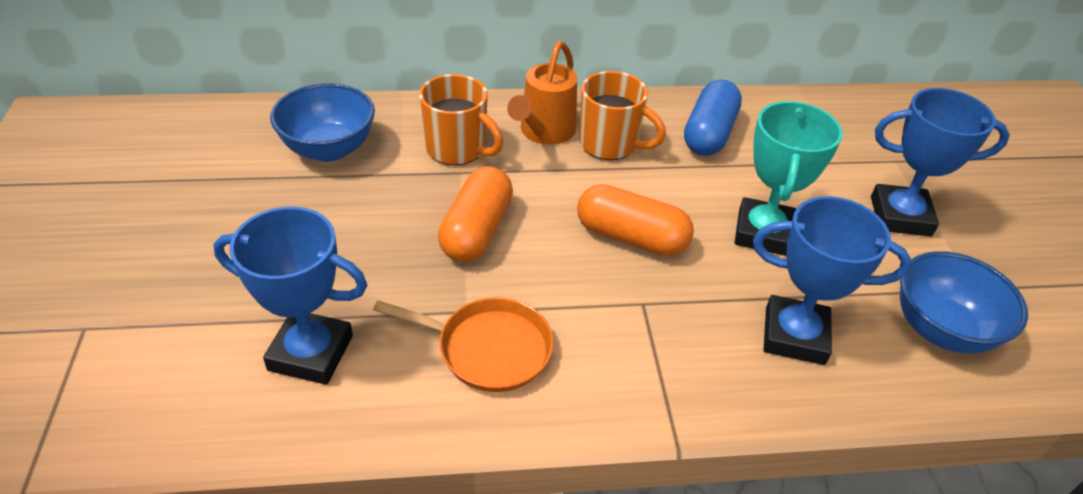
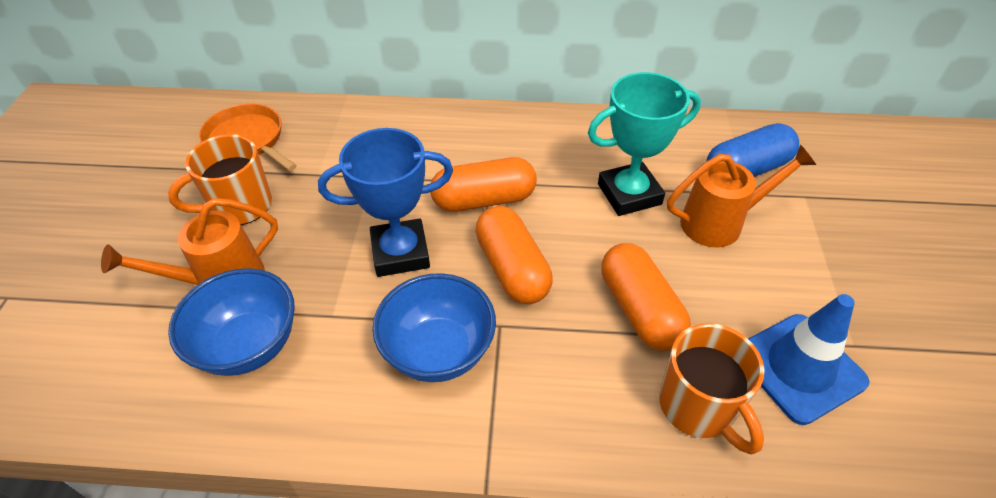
blue traffic cone: none = 0 -> [748,294,870,425] = 1
blue trophy: [213,207,367,385] [753,196,912,365] [871,88,1010,237] = 3 -> [318,128,453,277] = 1
orange capsule: [438,166,513,262] [577,184,694,256] = 2 -> [430,157,537,212] [475,206,553,304] [601,243,691,351] = 3
orange watering can: [507,41,577,145] = 1 -> [101,198,278,285] [667,145,816,248] = 2

